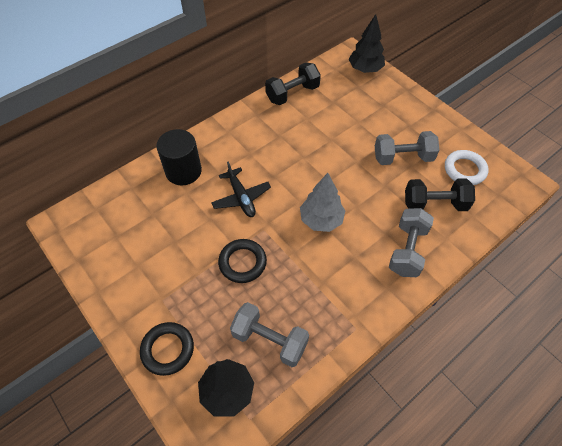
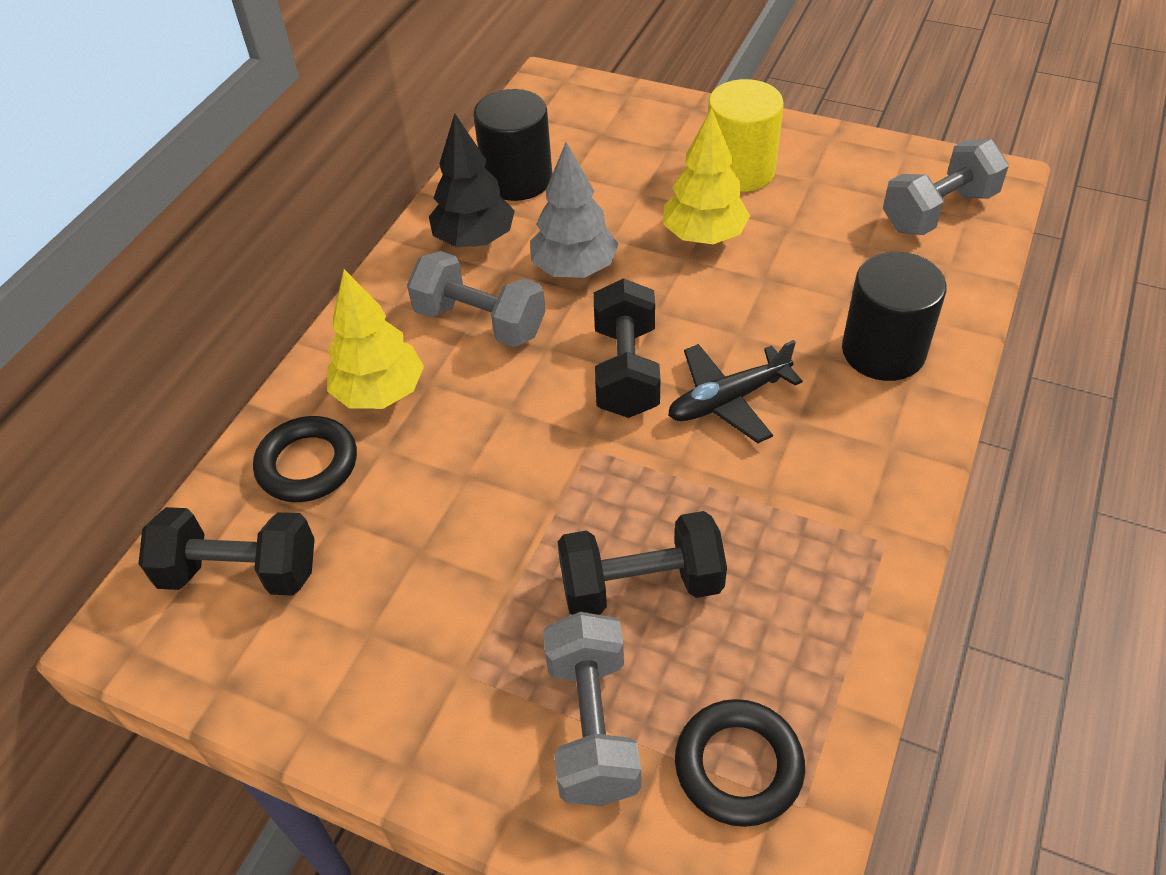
black cylinder: [156,129,202,185] = 1 -> [473,89,552,201] [842,252,947,381] = 2
black dumbbell: [265,62,321,105] [405,178,475,211] = 2 -> [138,507,315,596] [558,511,727,615] [594,278,660,418] = 3
black tree: [198,359,254,417] [349,14,385,73] = 2 -> [429,114,515,247] = 1
white ring: [445,150,489,185] = 1 -> none = 0
yellow cylinder: none = 0 -> [708,79,784,192] = 1
yellow tree: none = 0 -> [327,269,424,409] [663,108,750,244] = 2

